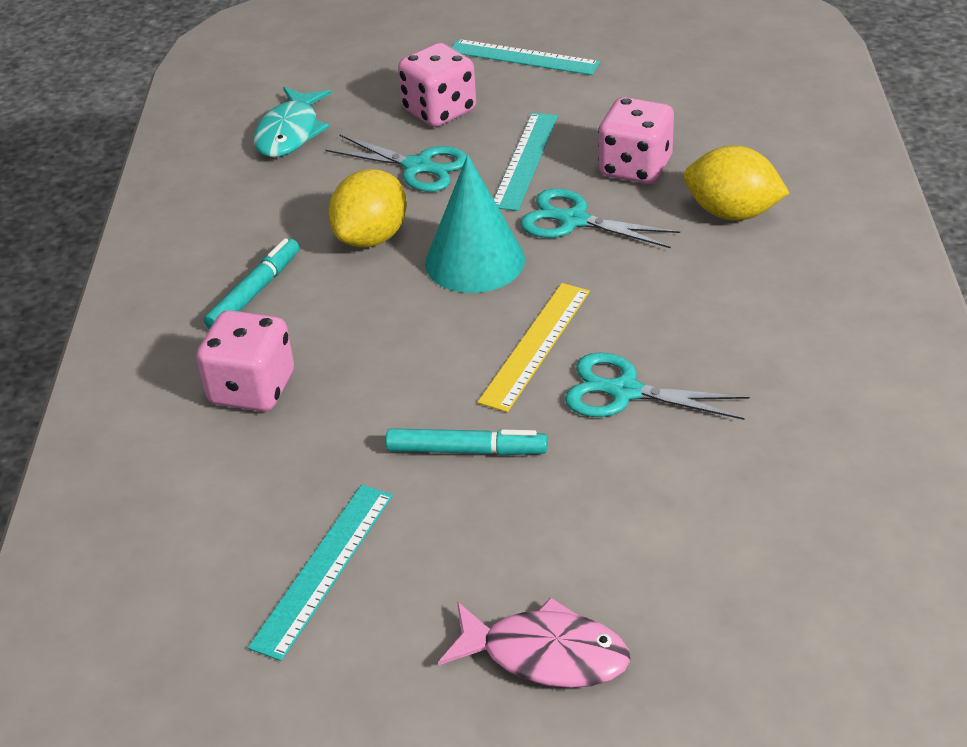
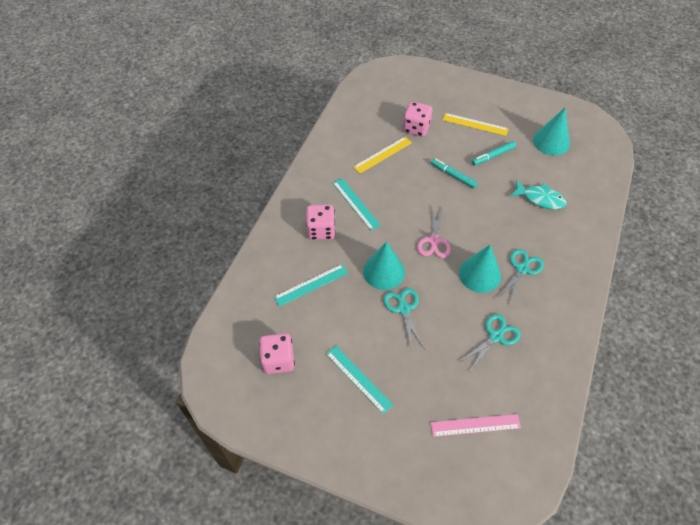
pink fish: [438,597,630,688] = 1 -> none = 0
pink ruler: none = 0 -> [431,414,521,437] = 1
pink scissors: none = 0 -> [417,206,451,258] = 1
turquoise cone: [425,155,525,293] = 1 -> [363,242,405,290] [459,245,501,293] [533,108,570,156] = 3
yellow lemon: [328,169,407,248] [684,145,789,221] = 2 -> none = 0
yellow ruler: [478,283,590,412] = 1 -> [353,137,412,174] [443,113,509,136] = 2

